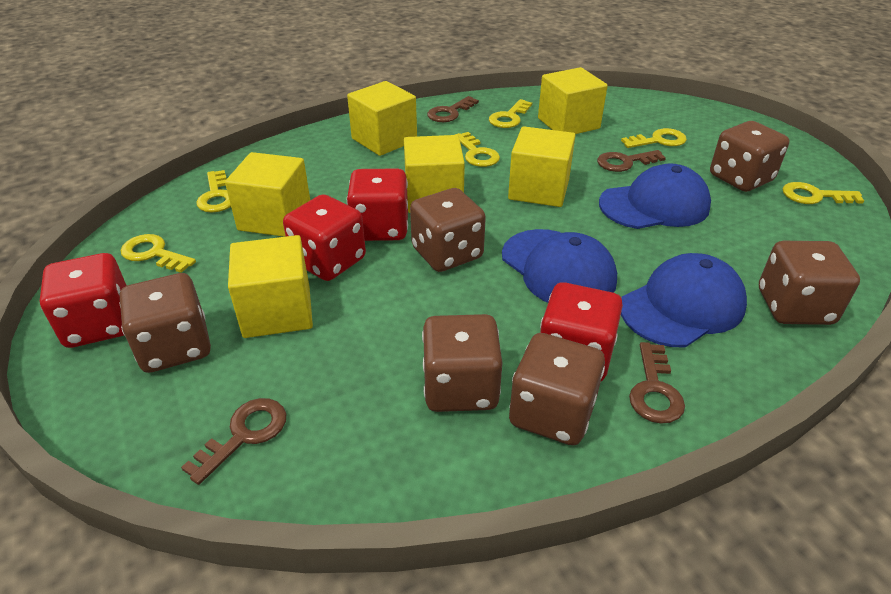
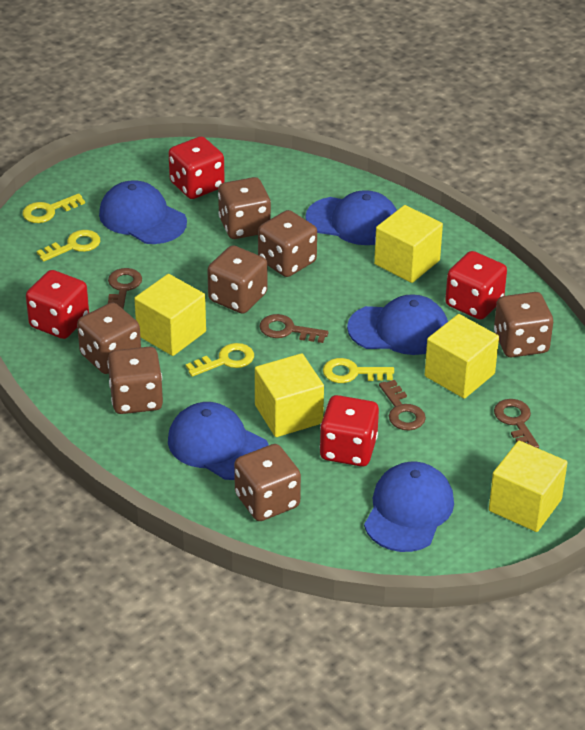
blue cap: [502,229,617,303] [599,164,711,229] [621,253,747,348] = 3 -> [99,180,187,244] [168,402,269,480] [305,190,397,245] [347,294,448,355] [364,462,454,552] = 5
brown dice: [119,273,211,373] [410,188,486,272] [422,314,502,412] [509,333,605,445] [710,121,790,192] [759,241,860,325] = 6 -> [77,302,141,374] [107,347,163,414] [207,245,267,314] [218,177,271,239] [234,444,301,521] [258,210,317,277] [494,292,553,357] = 7
yellow cube: [225,152,310,237] [228,235,313,338] [347,81,417,156] [404,135,465,213] [508,126,576,207] [538,67,608,134] = 6 -> [134,274,206,356] [255,353,324,437] [374,205,443,283] [425,314,499,399] [489,441,568,532] = 5
yellow key: [121,234,196,273] [196,170,231,213] [455,132,500,167] [489,99,532,128] [621,128,687,148] [782,182,864,204] = 6 -> [23,194,85,223] [37,230,100,262] [186,343,254,377] [323,358,394,383] = 4

